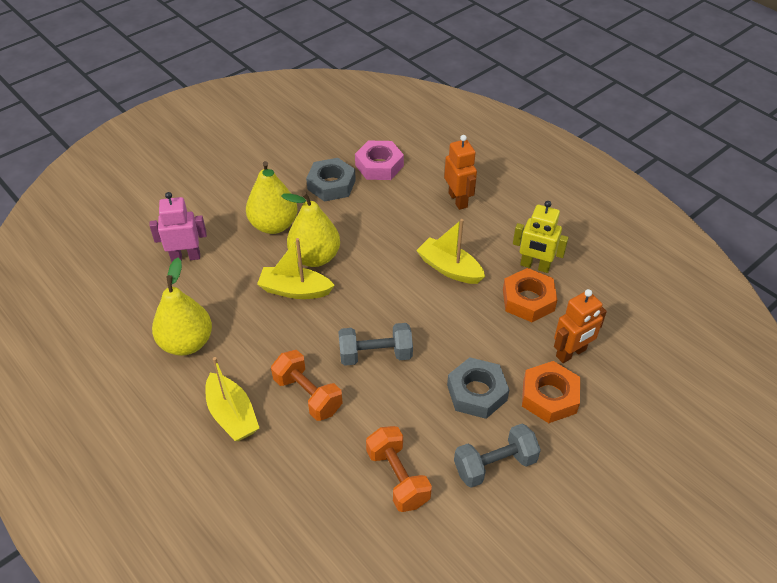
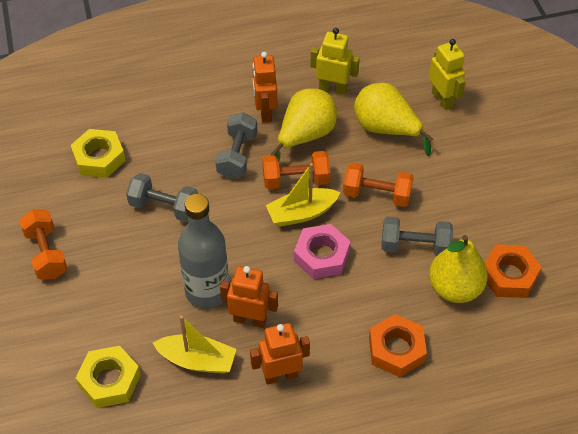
grey bottle: none = 0 -> [178,194,229,309] = 1
grey dumbbell: [338,323,413,366] [454,424,541,488] = 2 -> [126,173,198,222] [215,112,257,179] [381,216,453,256] = 3
grey nut: [306,158,356,202] [447,357,509,419] = 2 -> none = 0
orange dumbbell: [271,350,343,421] [366,426,432,512] = 2 -> [19,209,68,279] [262,151,330,190] [343,163,414,207] = 3
orange robot: [444,135,477,210] [554,289,607,363] = 2 -> [220,266,278,328] [250,323,310,384] [253,52,277,122] = 3
pink robot: [149,192,207,262] = 1 -> none = 0
yellow boat: [205,357,259,441] [257,238,335,299] [416,219,485,284] = 3 -> [153,315,237,374] [266,163,341,227] = 2
yellow nut: none = 0 -> [71,129,126,178] [76,346,141,408] = 2
yellow robot: [513,201,569,273] = 1 -> [310,28,360,95] [429,39,465,110] = 2

